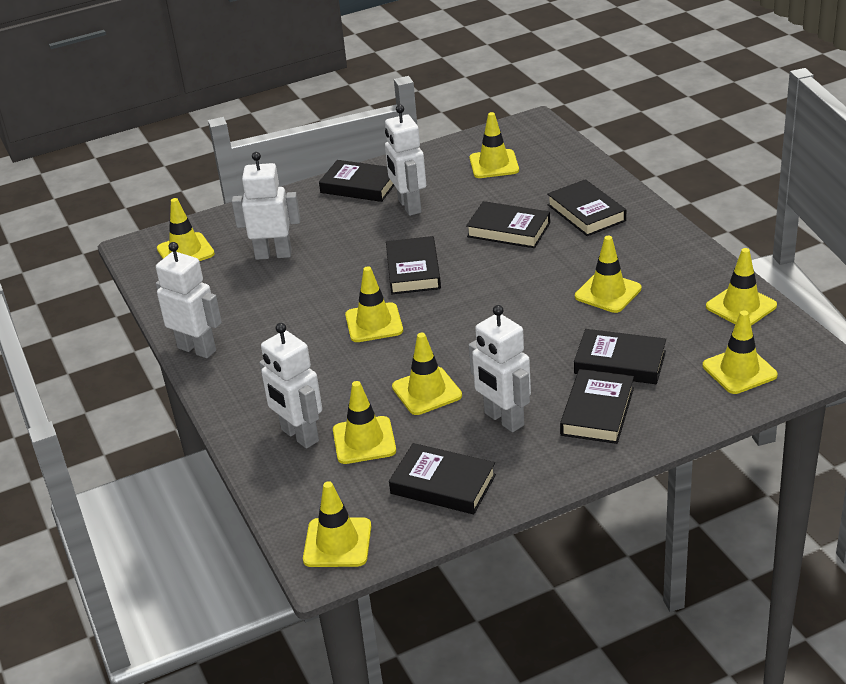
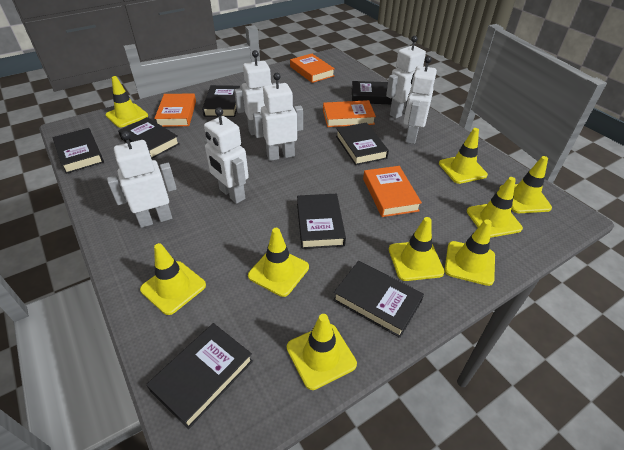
black book: [319,160,394,202] [386,236,441,294] [389,443,496,514] [466,201,550,248] [547,179,626,236] [560,369,634,444] [574,329,666,384] = 7 -> [52,128,104,174] [118,117,179,159] [146,323,253,429] [202,85,240,117] [297,194,346,249] [333,261,424,338] [336,122,389,165] [352,81,393,104] = 8
orange book: none = 0 -> [154,93,196,127] [290,54,335,83] [323,100,376,127] [363,166,422,217] = 4
white robot: [156,242,222,358] [232,152,300,260] [259,323,322,449] [385,105,426,216] [469,305,531,432] = 5 -> [107,131,177,228] [204,107,249,204] [234,50,280,135] [253,73,303,161] [386,36,426,118] [403,56,437,144] = 6

